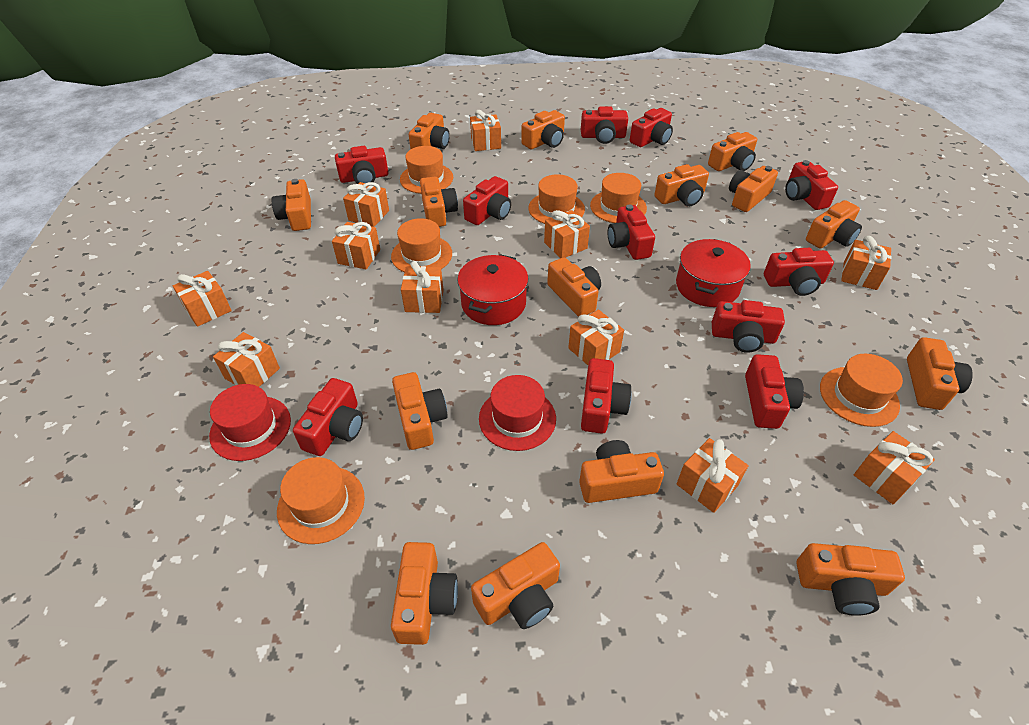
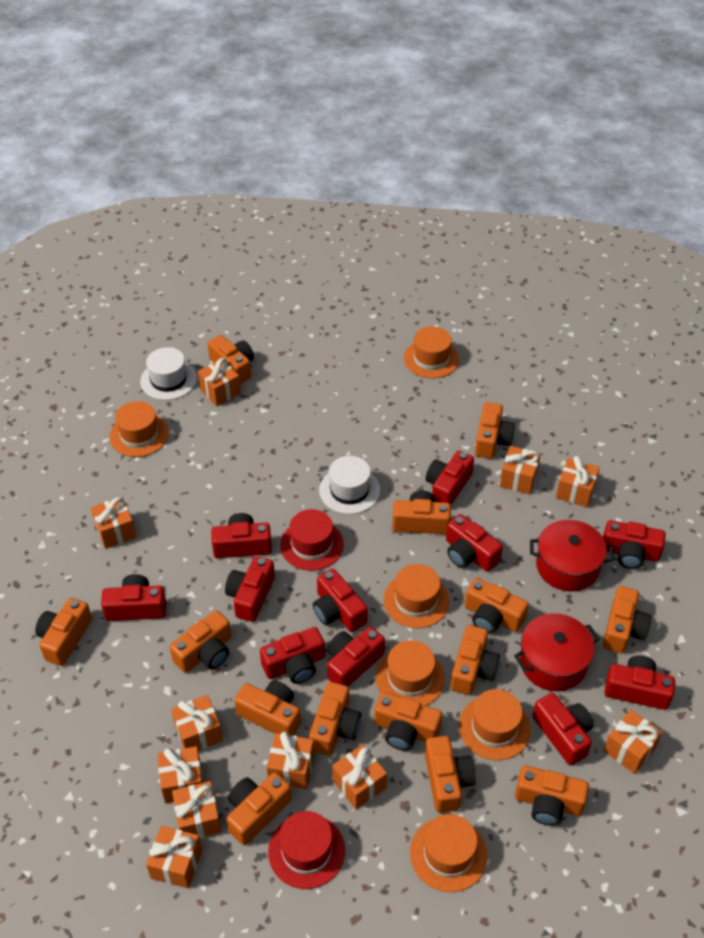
orange camera: [272,179,311,231] [391,542,458,645] [392,372,448,450] [409,113,450,149] [420,177,458,227] [471,542,560,629] [521,110,565,149] [547,257,601,317] [579,440,664,503] [654,164,709,206] [708,132,757,171] [729,166,778,212] [796,543,905,616] [806,200,862,248] [907,337,973,410] = 15 -> [35,598,92,666] [170,610,232,673] [207,335,254,384] [226,772,292,845] [234,680,301,736] [309,682,361,756] [374,692,442,751] [392,490,451,534] [425,736,476,813] [450,625,500,695] [465,578,529,634] [475,402,515,459] [515,765,589,826] [603,586,652,653] = 14
white hat: none = 0 -> [140,347,197,400] [319,456,380,514] = 2

